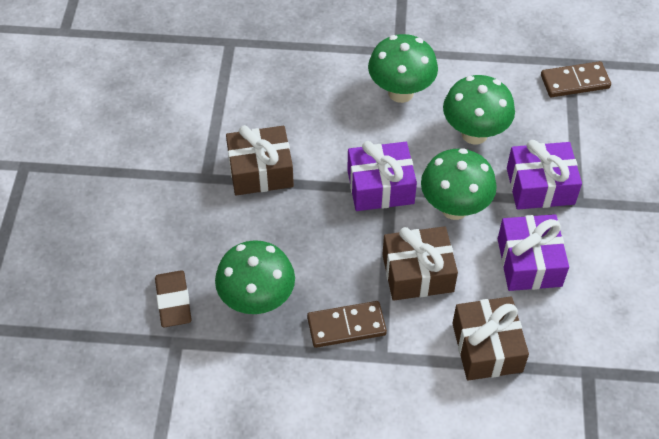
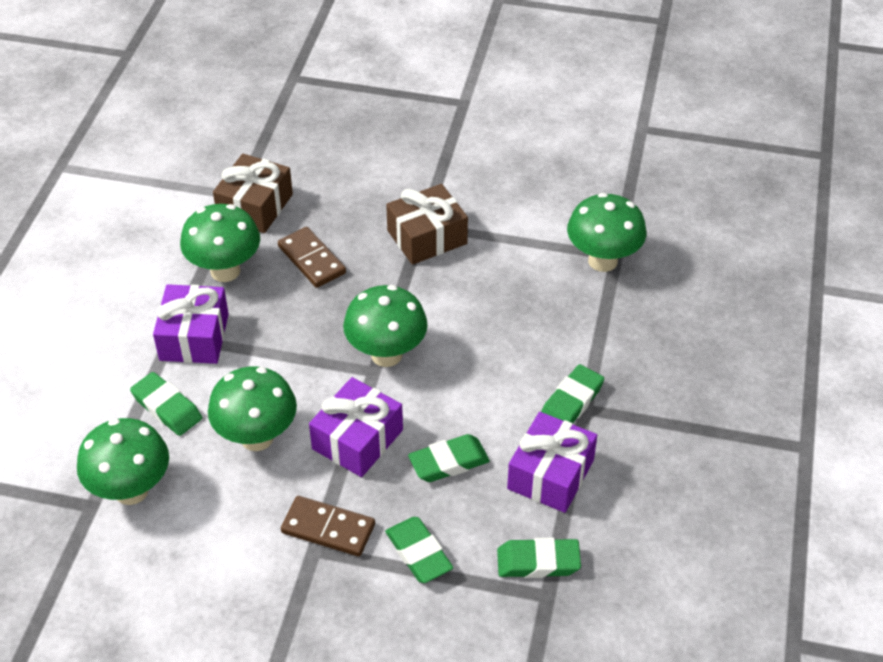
brown eraser: [155,270,191,327] = 1 -> none = 0
brown gift: [226,125,294,195] [382,226,458,301] [452,297,529,381] = 3 -> [213,154,293,233] [386,184,468,265] = 2
green eraser: none = 0 -> [130,372,202,436] [385,517,453,583] [408,434,490,482] [497,538,581,578] [541,364,604,423] = 5
green mushroom: [215,240,295,314] [368,34,438,103] [421,148,497,220] [443,75,515,145] = 4 -> [77,418,169,505] [180,204,260,282] [208,366,297,451] [343,285,428,367] [567,193,646,272] = 5

